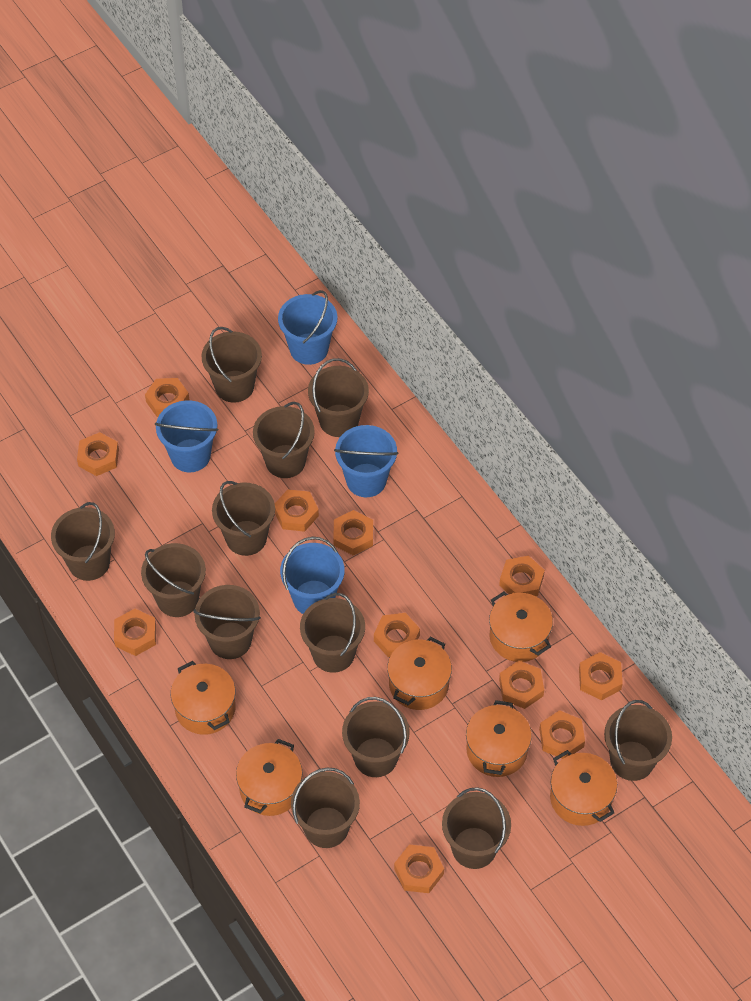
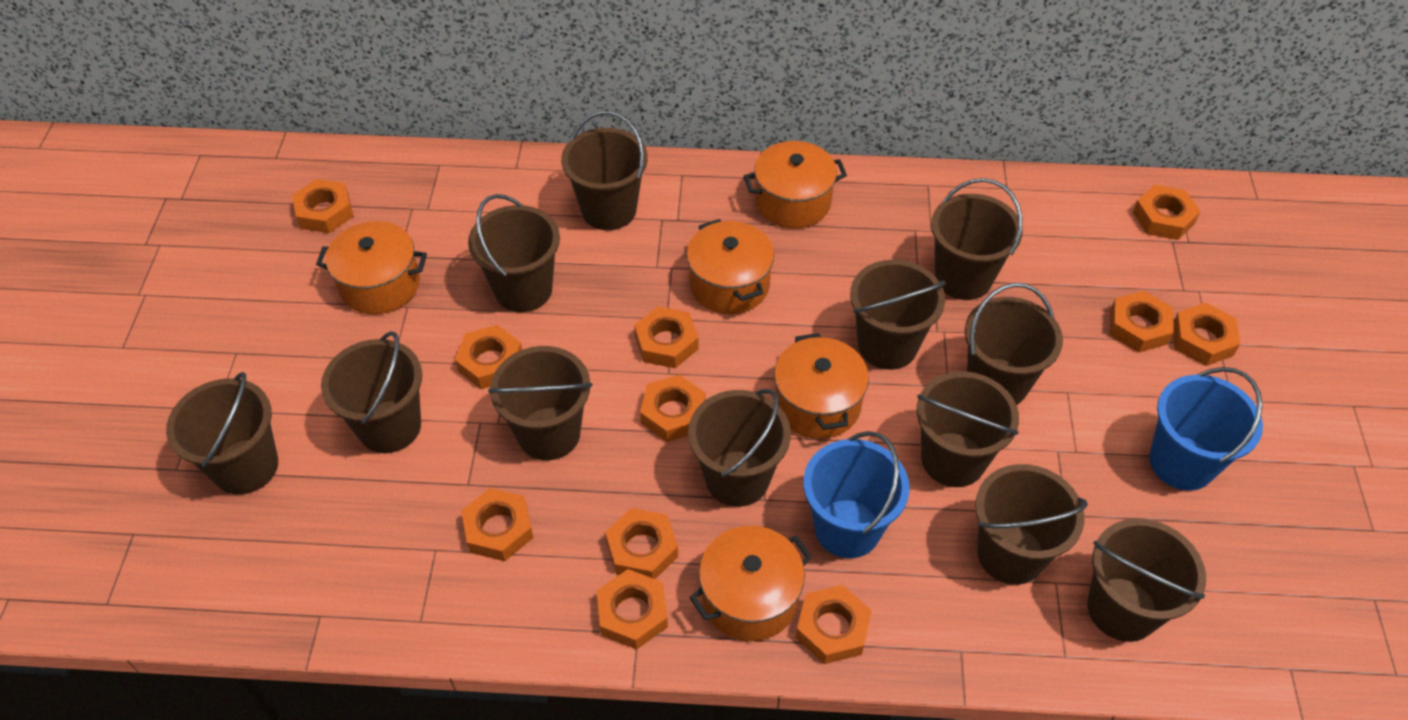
blue bucket: [155,400,218,472] [278,290,337,365] [280,537,345,614] [334,425,398,497] = 4 -> [803,431,910,558] [1149,367,1263,491] = 2
orange pot: [171,661,236,735] [236,739,303,816] [387,637,452,710] [466,700,532,777] [489,592,553,662] [550,750,617,826] = 6 -> [316,221,427,314] [687,219,774,314] [689,526,812,641] [744,141,847,228] [774,333,869,439] = 5

